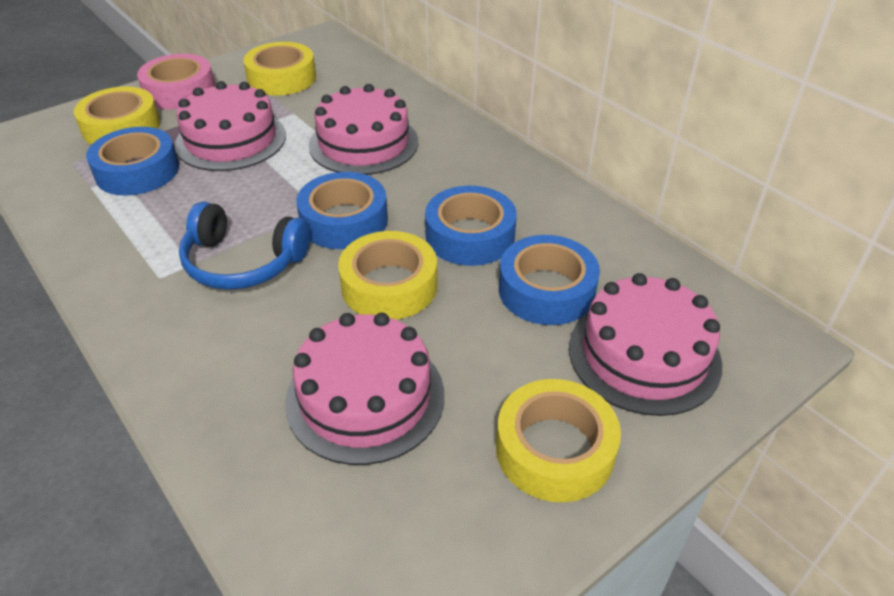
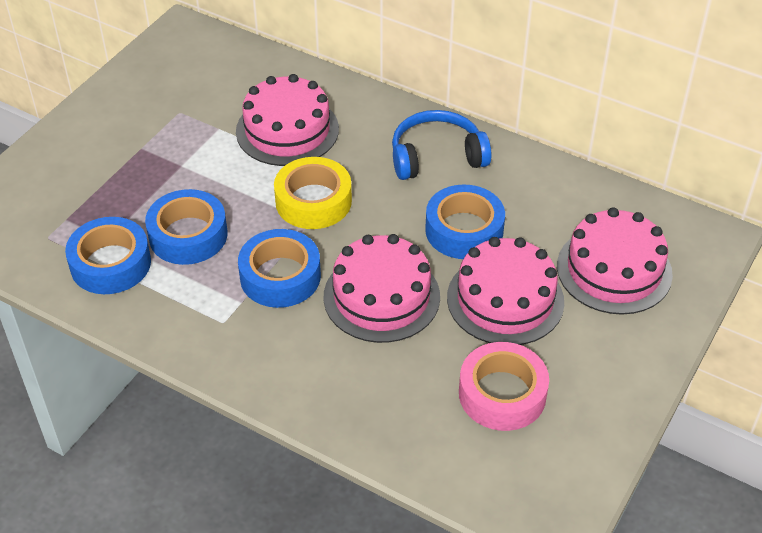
yellow tape: [74,87,160,145] [243,42,316,96] [338,231,437,320] [496,379,621,502] = 4 -> [274,157,352,229] = 1

